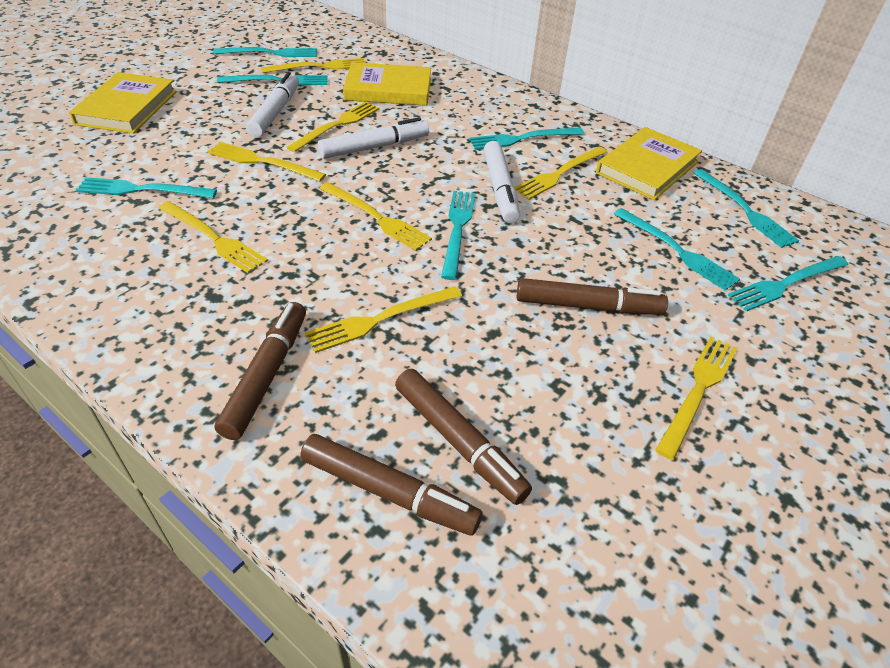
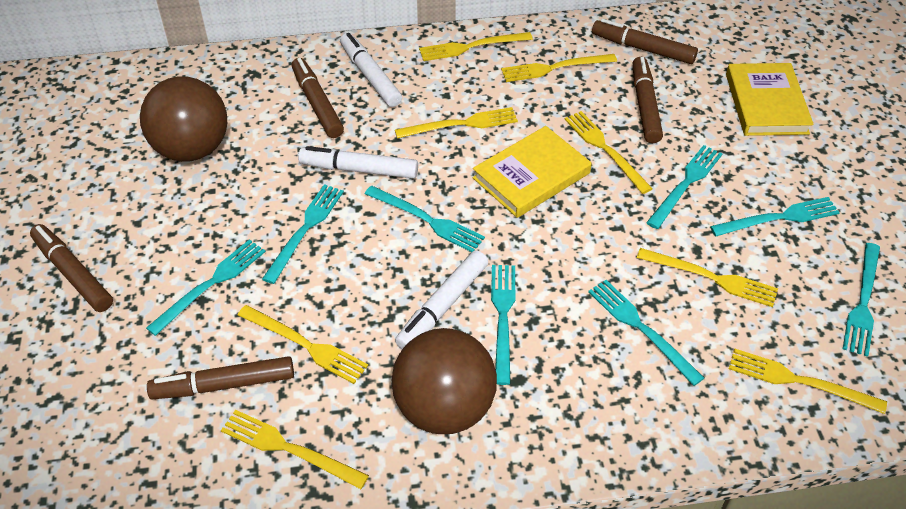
brown ball: none = 0 -> [140,76,227,162] [391,328,497,434] = 2
brown marker: [215,302,306,440] [300,434,482,536] [395,369,532,505] [517,278,668,315] = 4 -> [30,224,113,312] [147,356,294,399] [292,58,344,138] [592,19,698,64] [633,57,663,143] = 5
yellow book: [69,72,177,134] [343,62,431,106] [596,127,702,200] = 3 -> [473,126,592,218] [726,63,814,136] = 2

